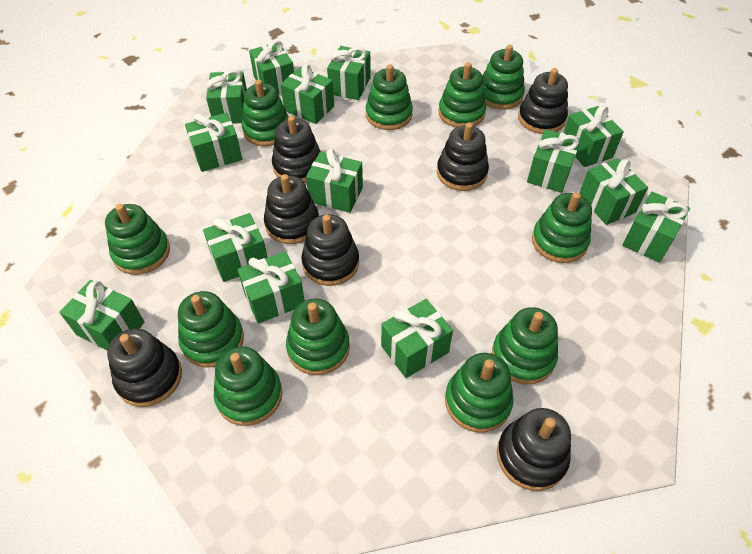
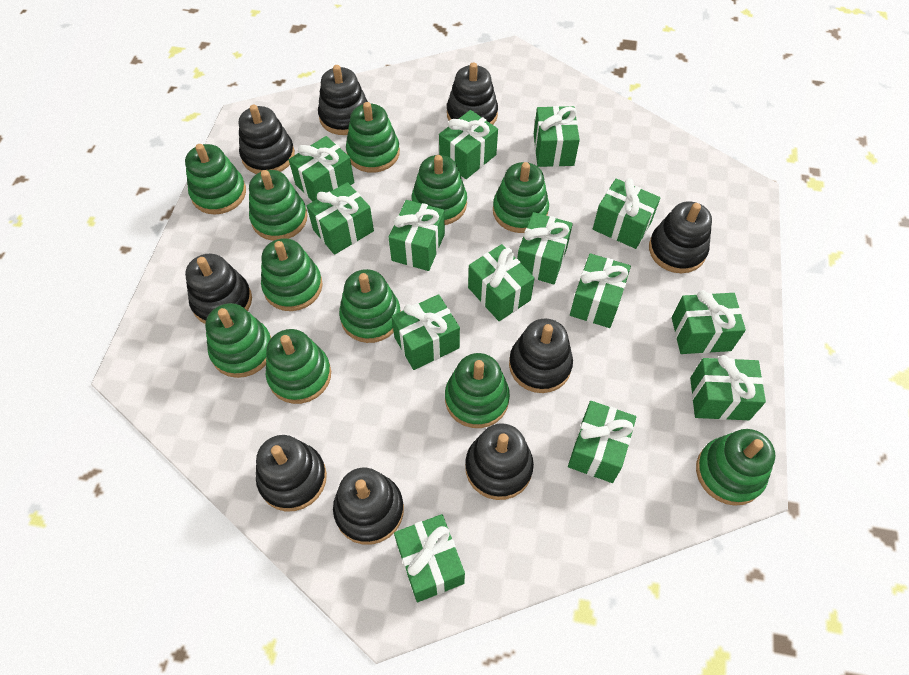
black stacking toy: [107,328,182,407] [264,174,319,244] [272,116,321,183] [301,214,359,286] [437,123,489,191] [497,408,571,491] [518,68,568,134] = 7 -> [185,254,252,324] [239,105,295,174] [256,435,327,511] [318,65,368,135] [333,468,404,545] [447,62,498,125] [465,423,534,500] [509,319,573,393] [649,201,712,273] = 9

